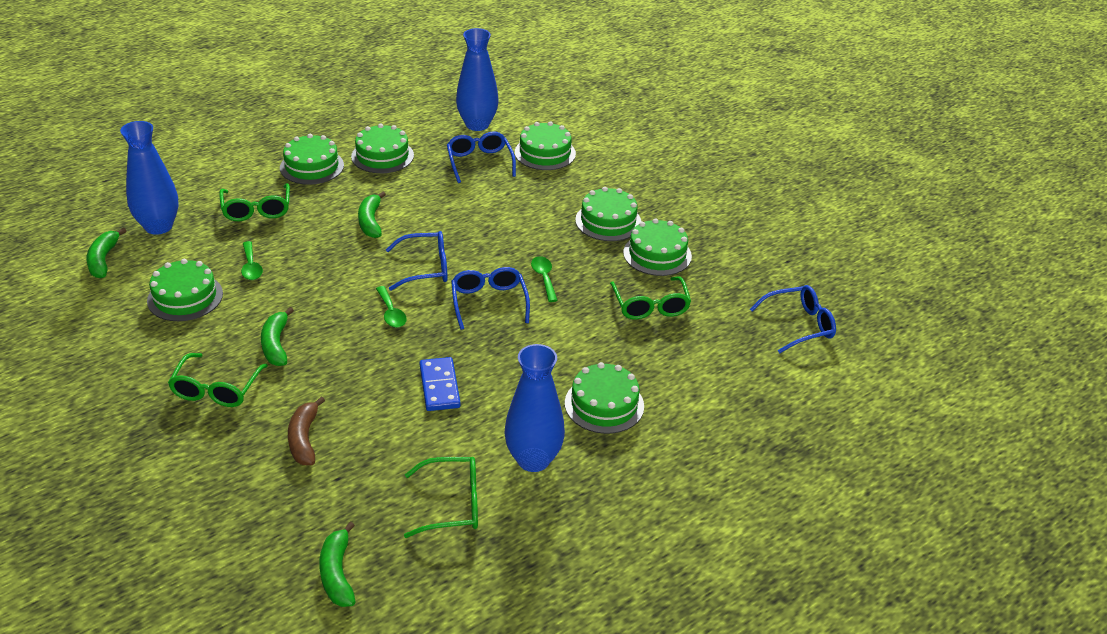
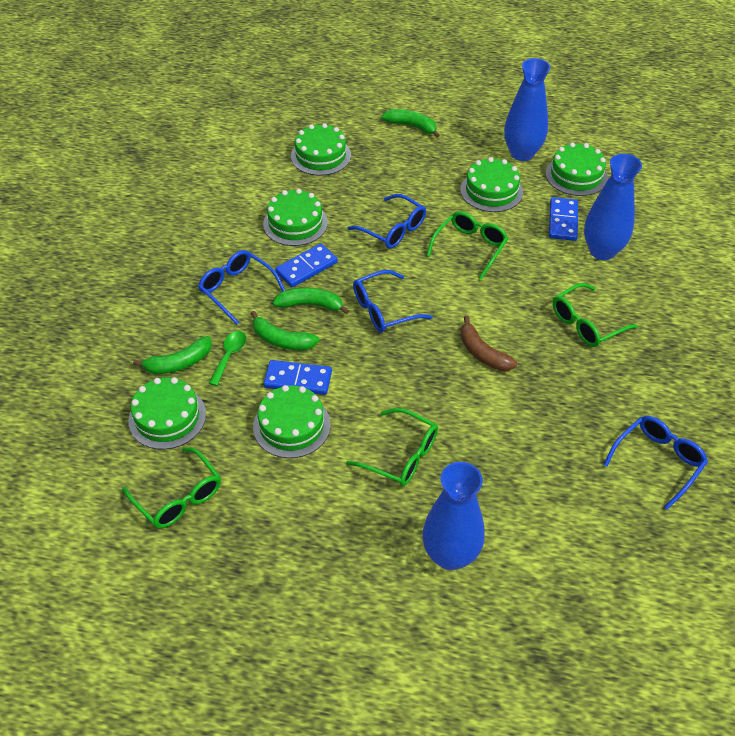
blue domino: [420,357,461,411] = 1 -> [264,360,332,395] [275,243,338,287] [549,197,578,241] = 3
green cake: [147,259,223,321] [280,134,344,185] [351,124,414,173] [515,121,576,170] [565,362,644,434] [575,187,641,241] [623,218,692,276] = 7 -> [128,377,206,449] [253,385,331,458] [263,189,328,246] [291,123,351,175] [460,157,523,212] [545,142,608,196] = 6
green spoon: [241,241,263,280] [376,286,407,328] [531,256,558,302] = 3 -> [209,331,246,386] = 1

